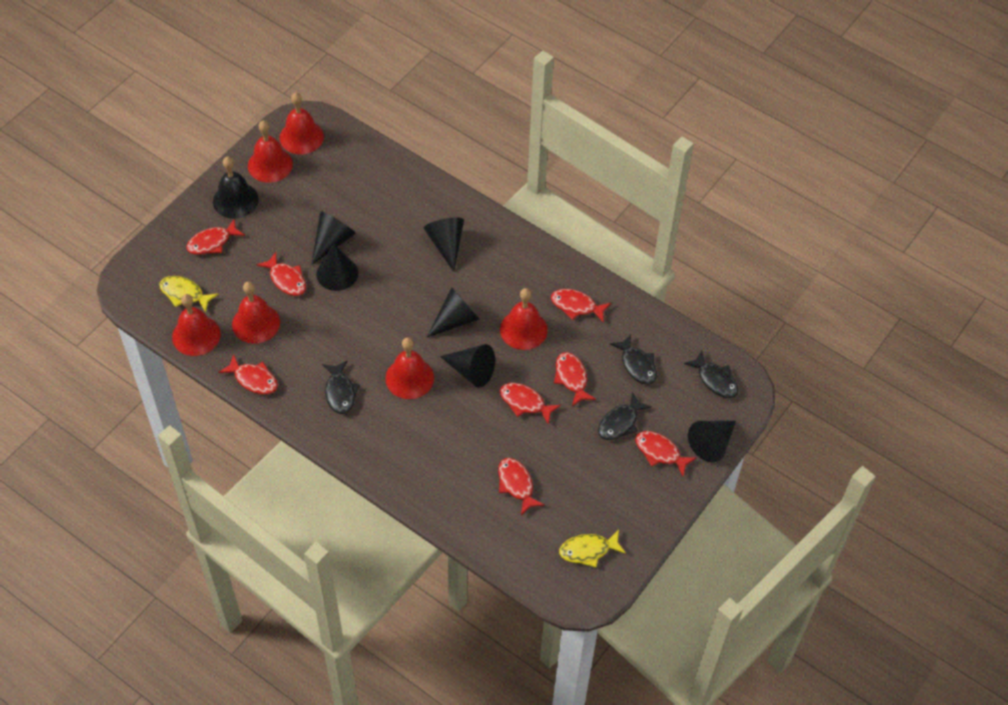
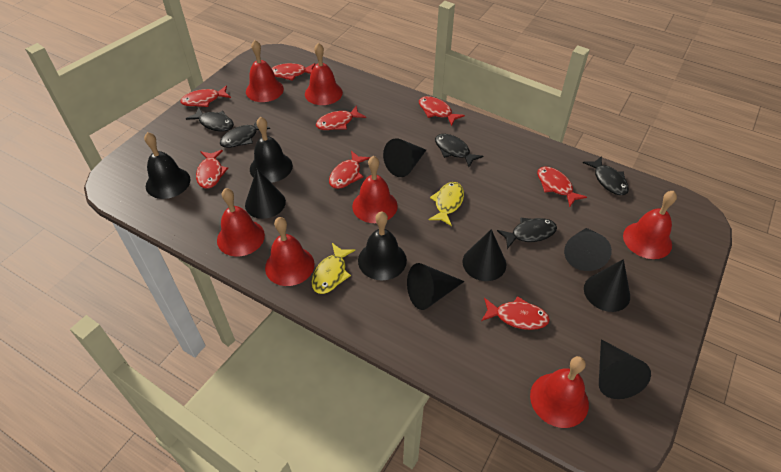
black bell: [213,157,259,219] = 1 -> [144,132,190,199] [250,117,293,182] [358,211,407,280] = 3
black cone: [311,211,356,265] [316,244,358,291] [423,217,464,272] [427,288,480,337] [440,344,495,387] [688,421,736,462] = 6 -> [245,169,286,219] [383,138,426,177] [407,263,465,310] [462,229,506,281] [564,228,612,271] [584,259,630,312] [599,339,651,399] = 7
black fish: [322,361,360,414] [598,392,652,440] [610,334,657,385] [684,351,738,398] = 4 -> [186,107,234,132] [220,119,270,148] [435,134,483,167] [497,217,557,249] [583,156,629,195] = 5
red bell: [172,294,221,356] [232,282,280,344] [248,121,293,183] [280,92,324,155] [385,337,434,399] [500,288,548,350] = 6 -> [217,188,265,256] [246,40,284,102] [265,217,314,286] [305,43,343,105] [352,156,398,223] [530,356,589,428] [623,191,677,259] = 7

